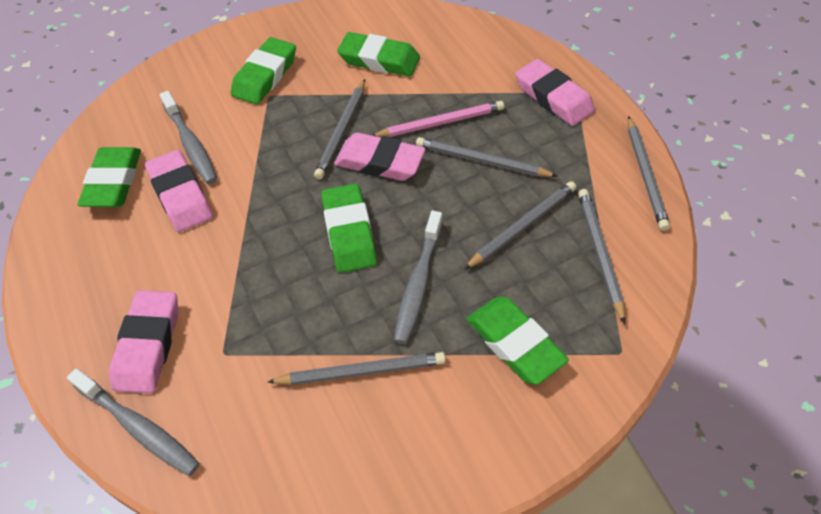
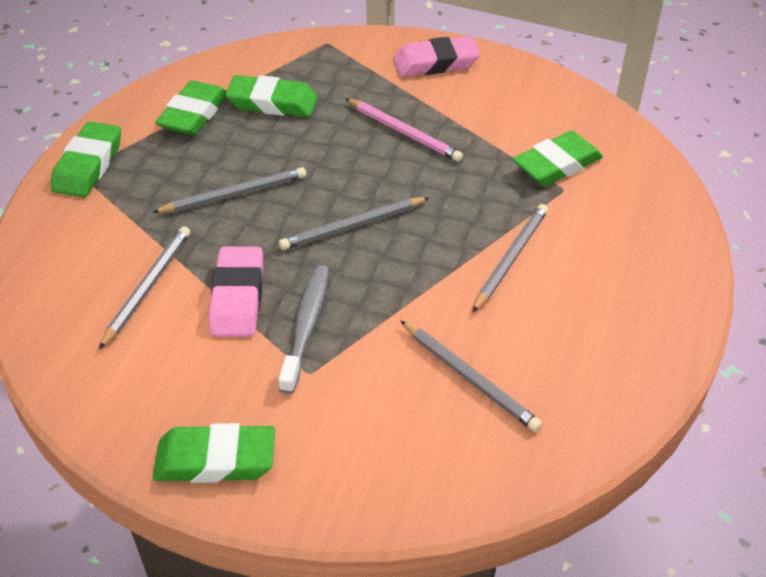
grey pencil: [268,352,446,385] [314,79,365,179] [416,137,557,177] [464,181,576,269] [578,189,625,324] [628,116,670,231] = 6 -> [99,226,190,349] [152,167,306,213] [279,197,430,250] [400,320,542,432] [472,204,548,313] = 5
grey toothbrush: [67,368,200,476] [160,91,217,184] [394,211,443,344] = 3 -> [278,265,329,394] = 1
pink eraser: [109,290,178,394] [145,150,213,232] [334,133,426,181] [515,59,595,126] = 4 -> [209,247,263,337] [394,36,481,77] = 2

